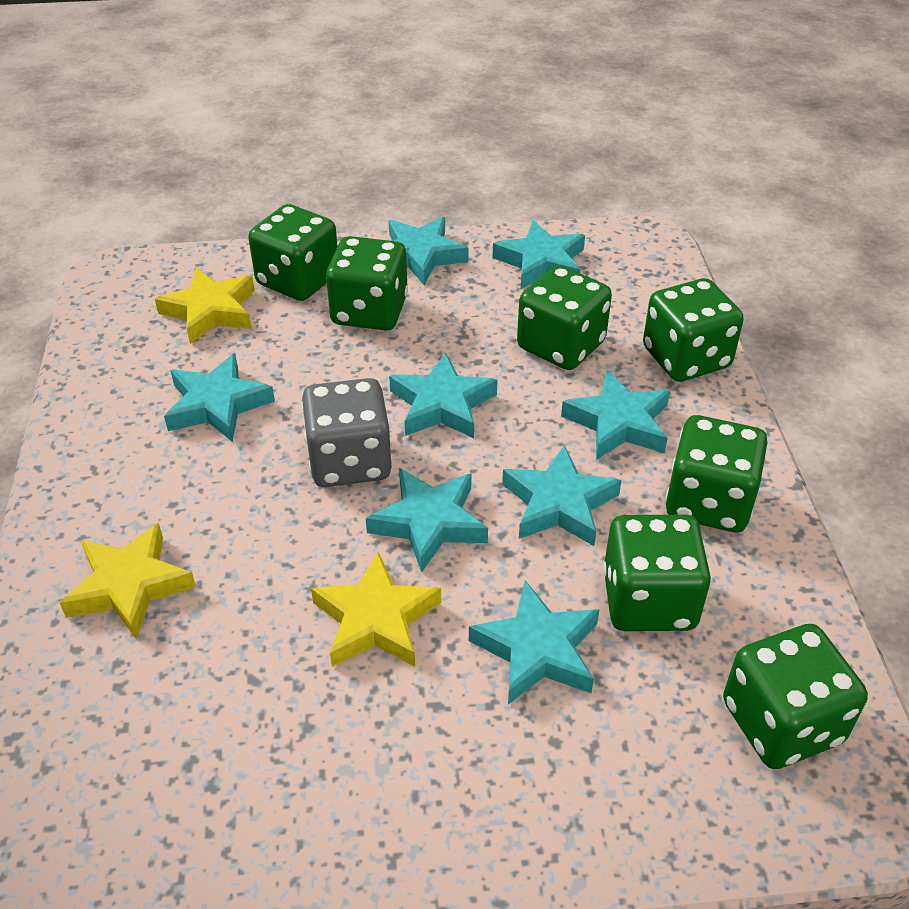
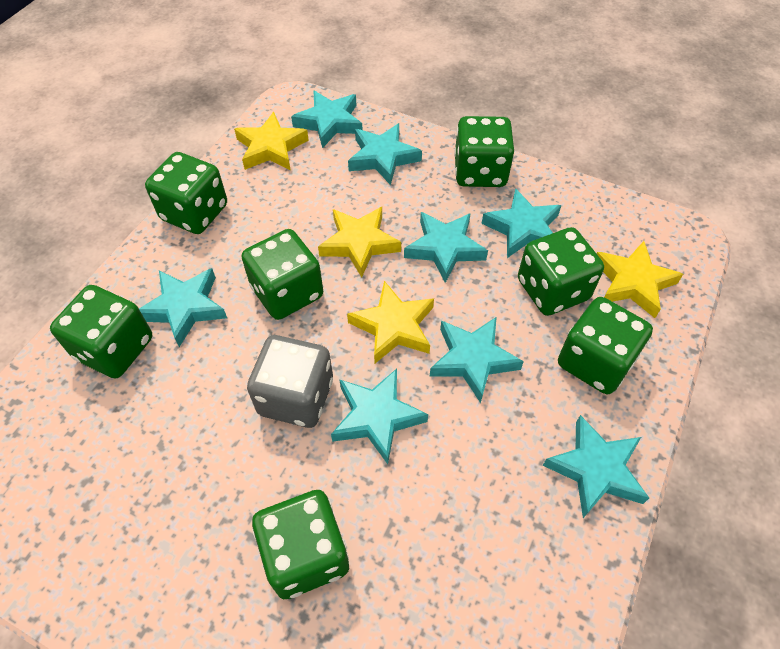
yellow star: [60,523,196,639] [155,268,255,344] [311,552,441,667] = 3 -> [234,112,309,170] [318,207,401,278] [347,281,434,363] [597,241,683,318] = 4

